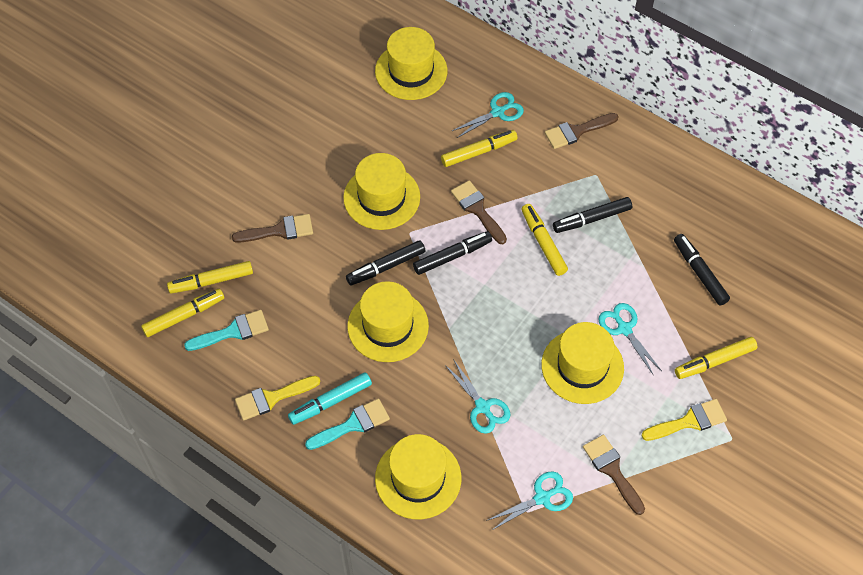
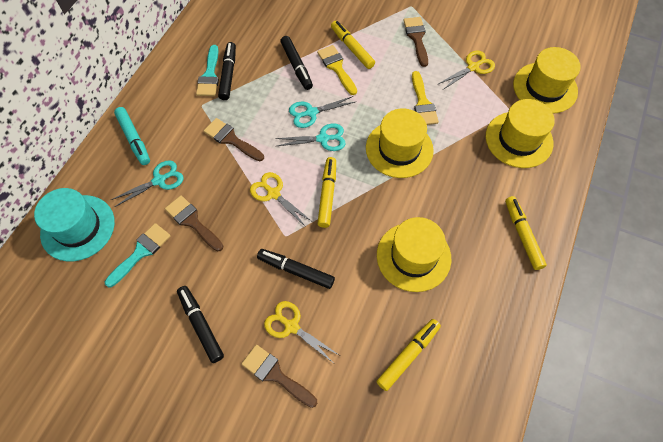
turquoise hat: none = 0 -> [34,188,115,261] = 1
turquoise scissors: [445,359,511,434] [452,92,524,139] [486,472,573,531] [598,303,662,376] = 4 -> [111,160,184,207] [275,124,346,151] [289,96,355,128] = 3
yellow hat: [343,153,420,230] [347,281,429,362] [375,27,447,100] [375,434,461,519] [541,322,624,404] = 5 -> [366,108,434,178] [377,217,451,292] [486,99,555,168] [513,47,581,114] = 4
yellow marker: [141,289,224,337] [167,261,253,294] [441,130,518,167] [521,204,568,276] [675,337,758,379] = 5 -> [317,157,336,228] [331,21,375,69] [376,319,441,391] [505,196,547,270] = 4
yellow scissors: none = 0 -> [250,172,313,227] [264,301,339,362] [437,50,495,90] = 3

